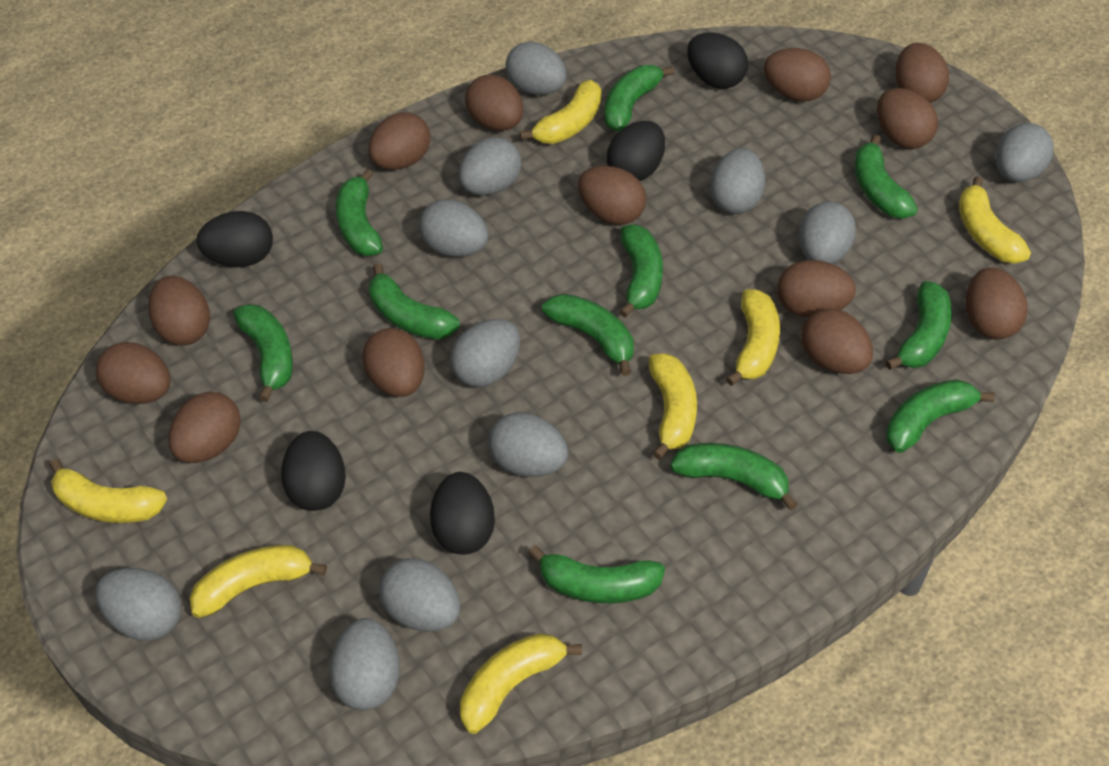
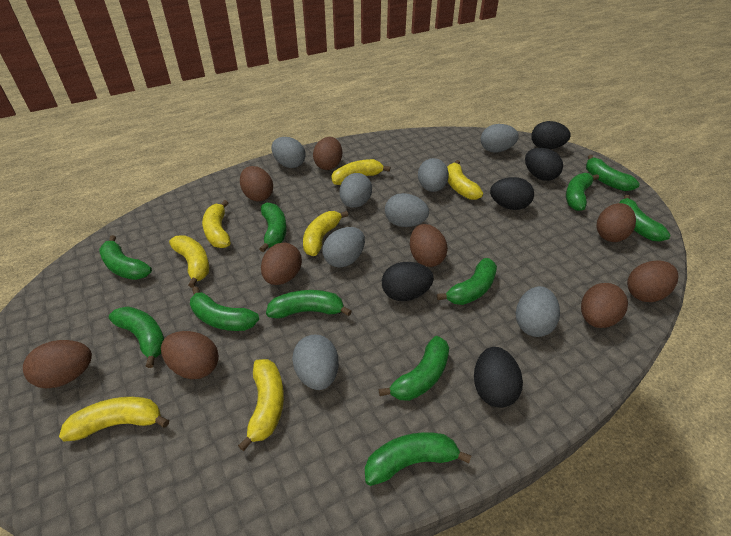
brown egg: [96,342,171,404] [148,276,210,346] [168,392,241,463] [362,328,425,397] [369,112,430,170] [465,75,523,131] [578,166,646,225] [764,48,831,102] [777,260,856,318] [801,308,873,374] [877,88,938,149] [895,43,949,103] [966,267,1027,340] = 13 -> [23,340,92,388] [161,331,219,379] [240,166,273,202] [261,242,302,285] [313,137,342,170] [410,224,448,267] [581,283,628,328] [597,203,636,242] [627,261,679,302] = 9
grey egg: [95,568,182,641] [329,618,399,710] [379,558,460,632] [419,200,488,257] [450,319,520,387] [459,137,521,195] [488,412,568,477] [506,41,567,95] [710,148,765,214] [799,201,856,264] [996,123,1054,182] = 11 -> [272,137,305,168] [292,334,339,390] [322,227,365,268] [340,173,372,208] [385,193,429,227] [418,158,449,192] [481,124,519,153] [516,286,560,337] = 8

